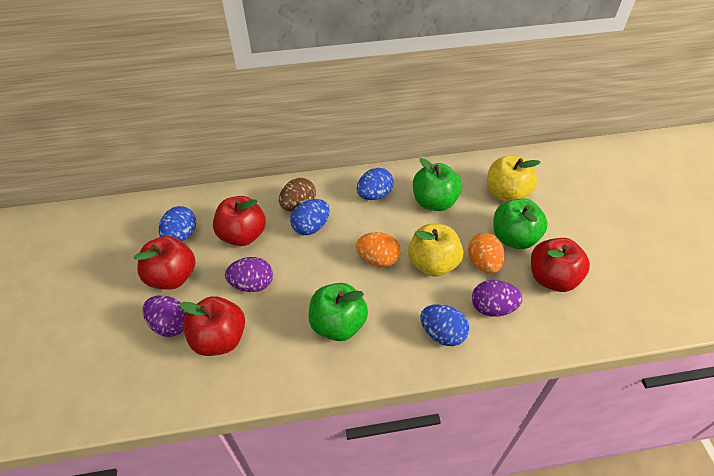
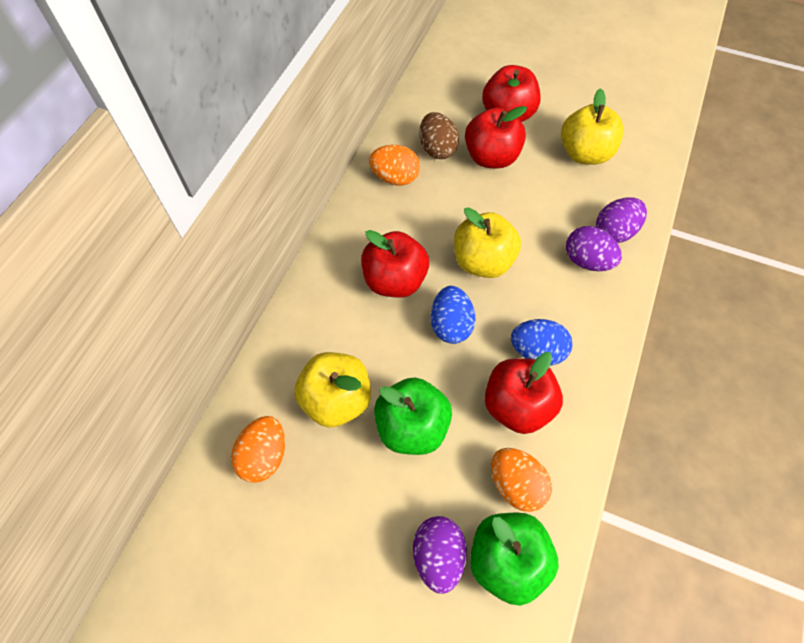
blue egg: [159,206,196,241] [290,199,330,235] [357,168,394,200] [420,304,469,346] = 4 -> [430,286,476,344] [511,319,573,366] = 2
green apple: [309,283,368,341] [413,158,462,211] [493,198,548,249] = 3 -> [374,378,452,455] [470,512,559,606] = 2
orange egg: [356,232,401,267] [468,233,505,273] = 2 -> [231,416,285,483] [369,145,420,186] [491,448,552,512] = 3
yellow apple: [408,224,463,277] [487,156,541,202] = 2 -> [294,352,371,428] [454,207,521,278] [561,88,624,165] = 3

